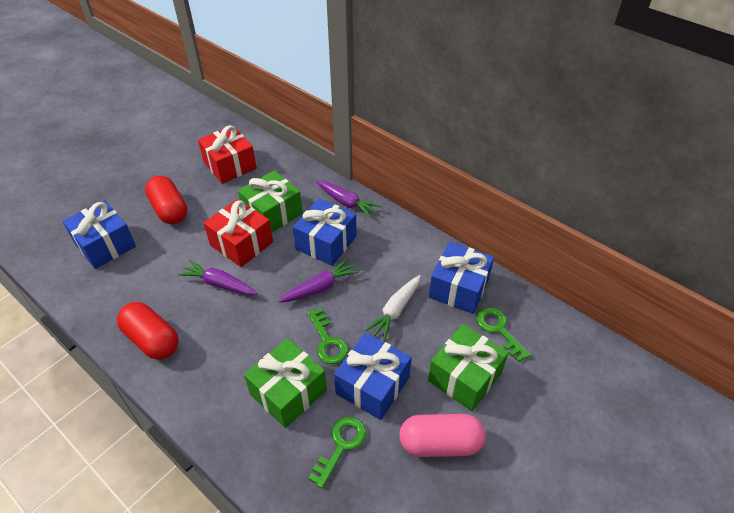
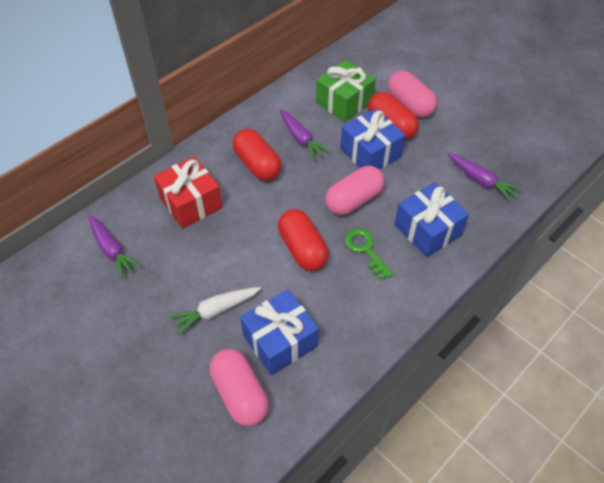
blue gift: [62,200,136,269] [293,199,357,266] [334,333,412,420] [429,242,494,314] = 4 -> [240,289,319,375] [340,109,406,170] [394,182,469,257] = 3
green gift: [238,171,303,232] [244,338,327,428] [428,324,508,411] = 3 -> [316,60,376,122] = 1
green key: [307,308,348,364] [308,417,366,488] [477,308,531,362] = 3 -> [345,228,393,280] = 1
pink capsule: [399,414,486,457] = 1 -> [209,349,269,426] [325,166,384,215] [388,71,437,118] = 3
red capsule: [117,302,179,360] [145,176,187,224] = 2 -> [233,129,282,181] [278,209,329,271] [368,92,419,140] = 3
red gift: [198,125,257,184] [204,199,273,267] = 2 -> [154,156,222,229] = 1

